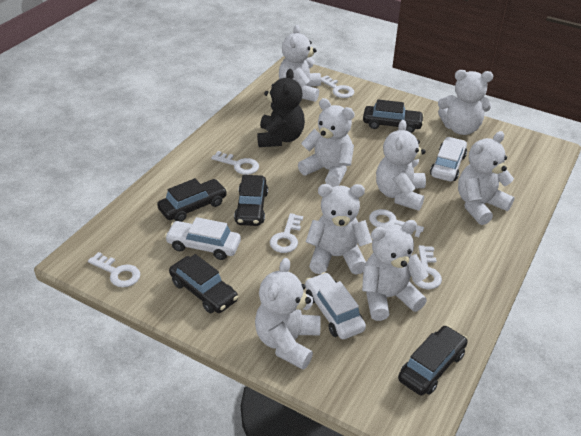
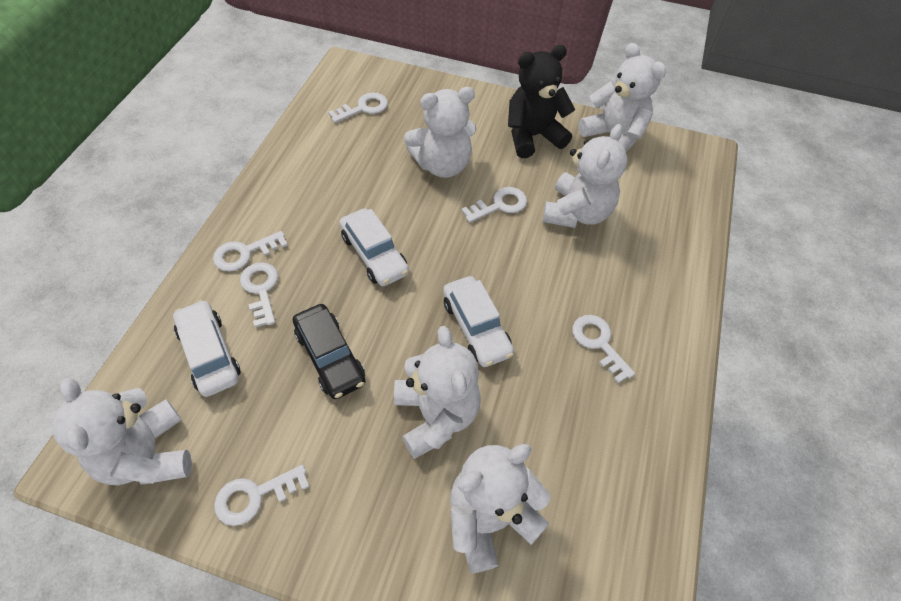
black car: [157,178,227,222] [169,254,238,313] [234,175,268,226] [363,99,424,133] [398,325,468,396] = 5 -> [293,304,366,399] = 1
white teddy bear: [255,258,321,369] [279,25,321,102] [298,98,355,187] [306,184,372,275] [362,220,428,321] [376,120,426,211] [438,70,493,135] [458,131,515,225] = 8 -> [53,377,192,485] [394,326,481,459] [404,87,476,178] [451,444,550,573] [542,124,628,228] [578,43,666,152] = 6

